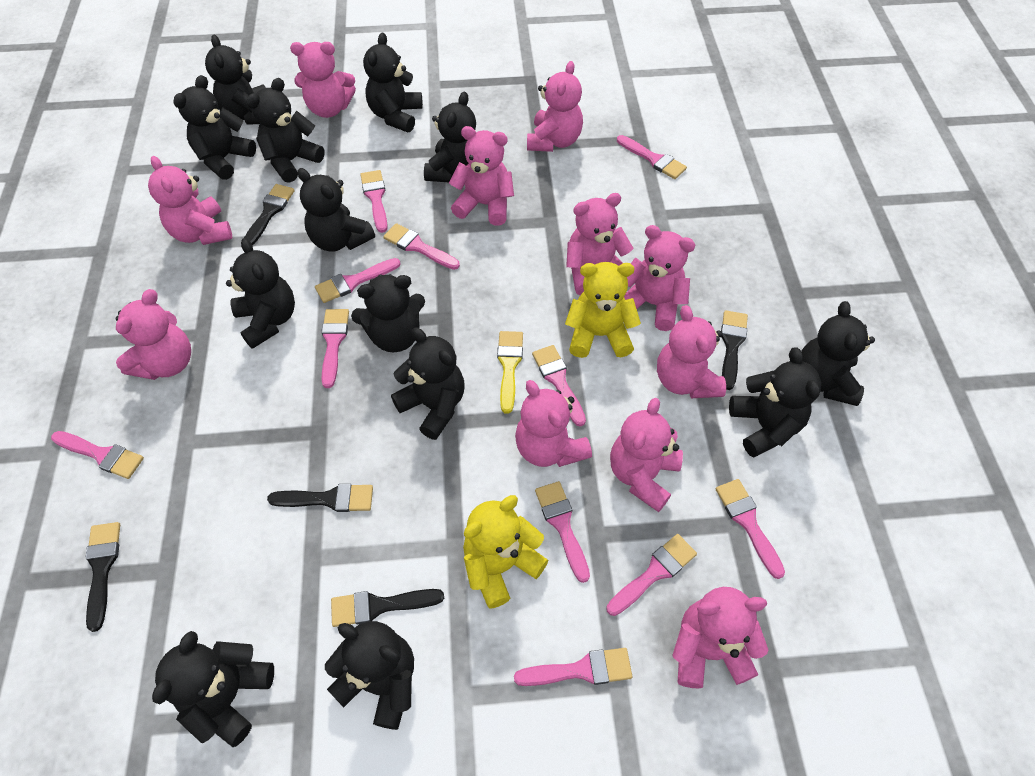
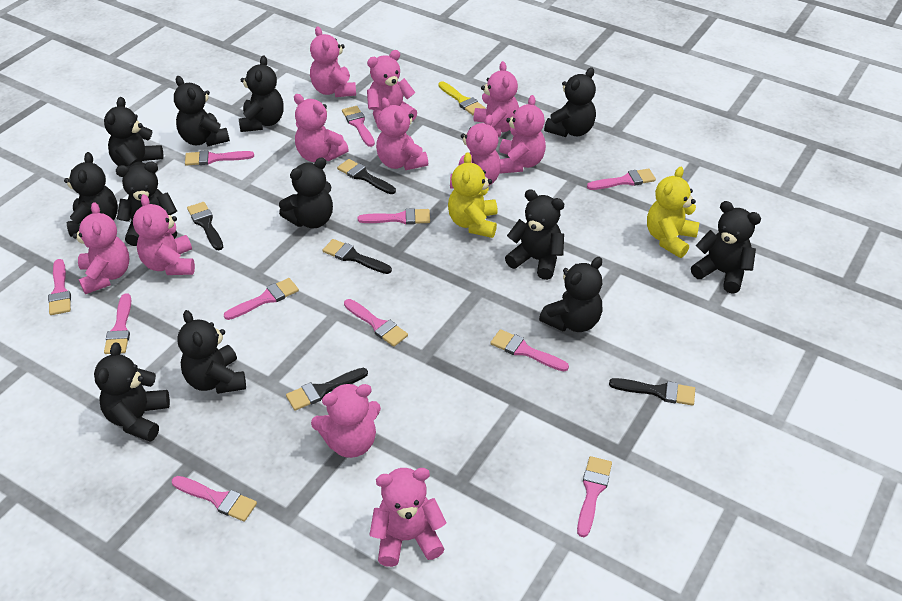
black teddy bear: [152,631,274,747] [173,75,256,180] [205,35,266,125] [226,238,295,349] [246,78,325,183] [297,168,375,252] [325,621,414,730] [351,274,425,352] [363,33,423,132] [391,327,465,440] [424,92,476,182] [729,347,821,458] [802,301,875,406] = 13 -> [64,152,118,237] [94,342,170,442] [104,97,163,168] [116,162,177,246] [174,76,230,147] [177,310,246,394] [239,56,284,132] [279,157,333,229] [505,189,564,280] [539,257,602,332] [544,67,596,137] [691,201,761,294] = 12

